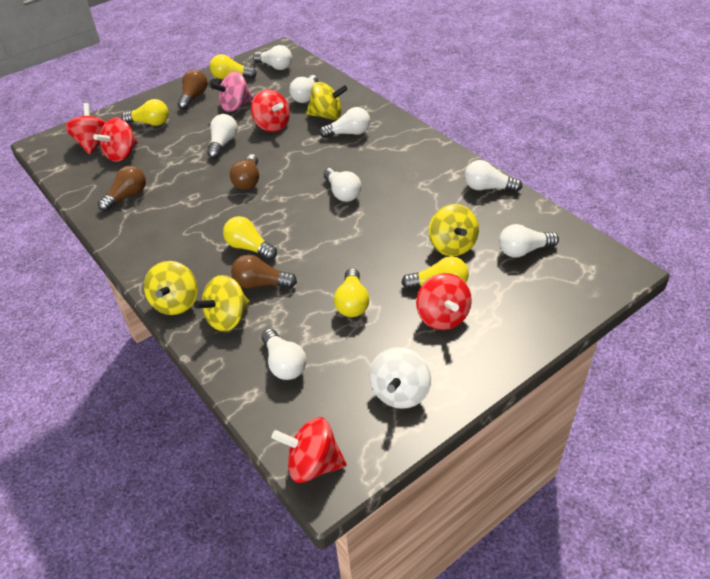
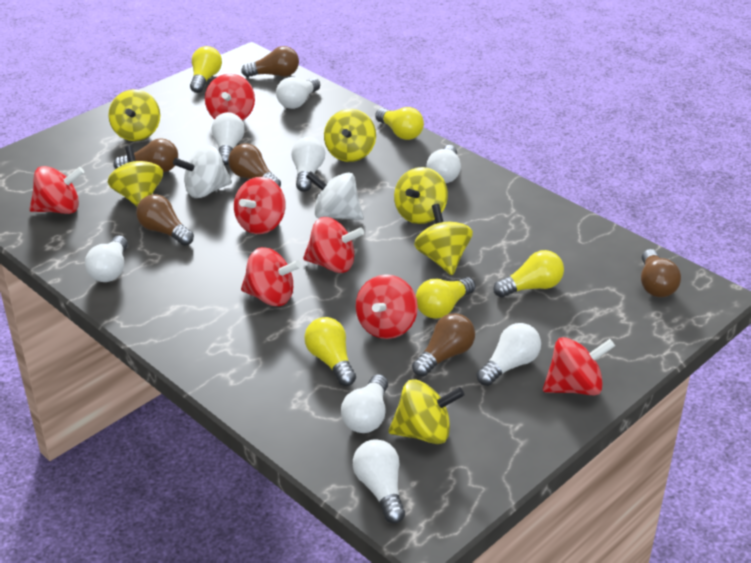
brown light bulb: [98,166,146,211] [178,69,208,109] [230,154,259,190] [231,254,297,288] = 4 -> [113,138,178,173] [136,194,194,246] [228,143,281,187] [241,46,299,77] [412,313,475,377] [641,249,681,297] = 6
pink spinning top: [210,71,253,112] = 1 -> none = 0
red spinning top: [65,103,106,155] [93,117,138,162] [251,90,290,132] [271,417,347,483] [416,273,472,330] = 5 -> [30,166,84,214] [205,73,255,121] [234,177,286,234] [241,247,301,306] [303,217,364,273] [356,274,418,339] [543,337,615,396] = 7
white spinning top: [369,347,431,409] = 1 -> [173,145,232,198] [306,171,363,220] = 2
yellow spinning top: [144,261,198,315] [194,275,249,332] [306,82,348,120] [429,204,479,256] = 4 -> [108,89,160,141] [108,145,163,206] [324,109,376,162] [389,379,464,444] [394,167,448,224] [414,204,473,275] = 6

